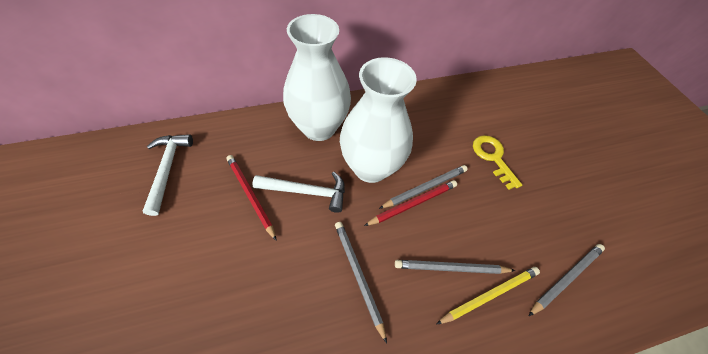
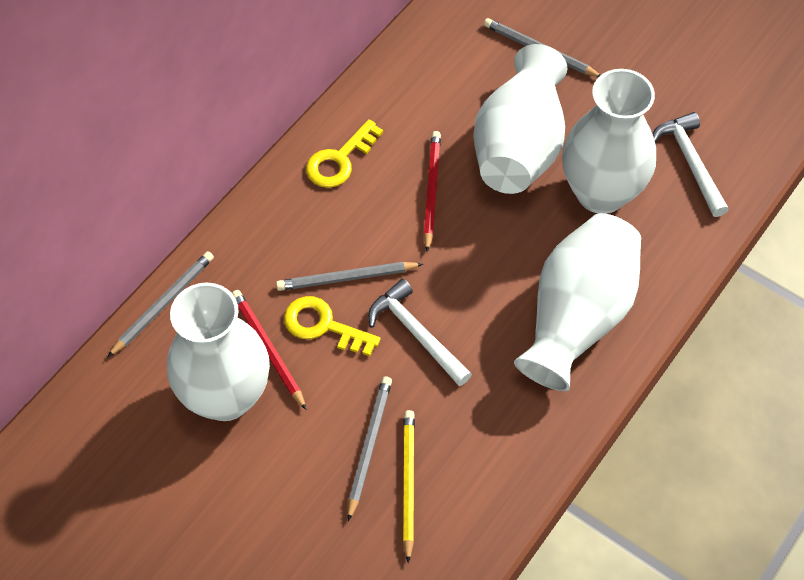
white vase: [283,14,351,141] [340,57,417,183] = 2 -> [167,282,270,421] [473,44,567,194] [514,213,641,391] [562,69,656,214] = 4
yellow key: [473,135,522,190] = 1 -> [284,296,381,356] [306,119,383,188] = 2

